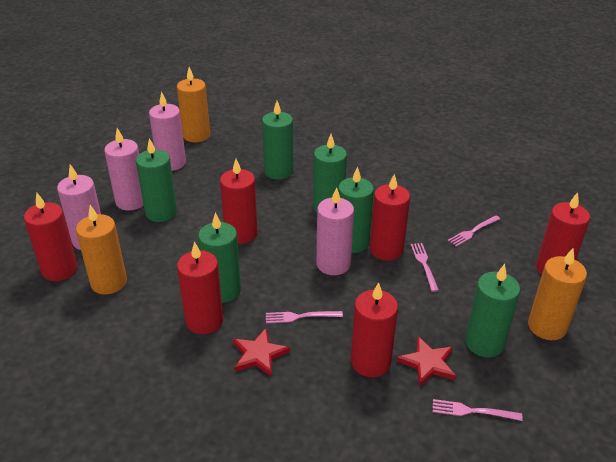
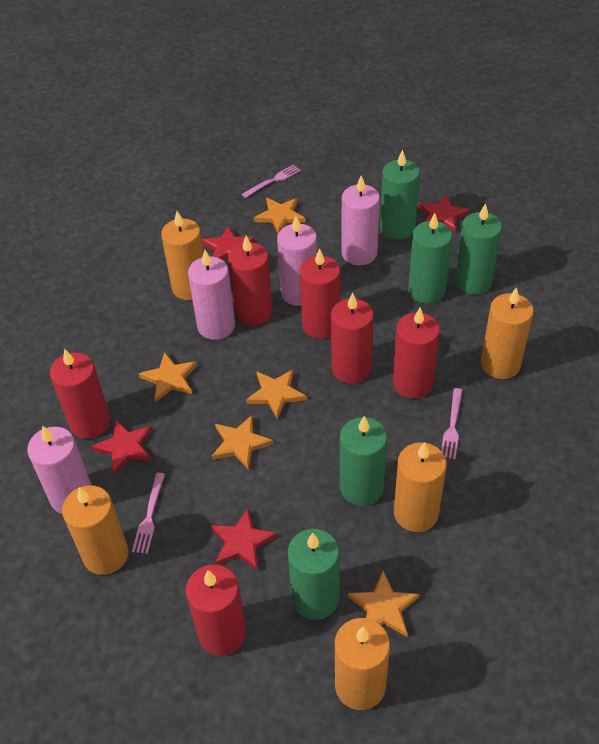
green candle: [136,138,177,222] [198,212,241,303] [262,101,293,180] [313,134,347,212] [338,166,374,253] [465,264,520,357] = 6 -> [288,529,339,620] [340,416,387,506] [380,150,420,239] [408,213,453,304] [455,203,502,295] = 5
orange candle: [76,205,127,294] [177,67,210,142] [528,248,587,340] = 3 -> [62,485,128,575] [161,211,204,300] [335,618,390,710] [394,442,447,532] [481,287,534,379] = 5
orange star: none = 0 -> [139,352,198,401] [212,415,273,470] [246,369,307,420] [254,198,306,233] [348,571,419,637] = 5
pink fork: [266,311,343,323] [411,243,439,292] [433,399,523,421] [448,215,500,247] = 4 -> [132,473,165,554] [242,165,301,198] [441,388,462,459] = 3
red star: [233,328,290,376] [397,336,456,387] = 2 -> [91,420,153,474] [202,226,255,260] [211,509,277,571] [418,195,470,233] = 4

